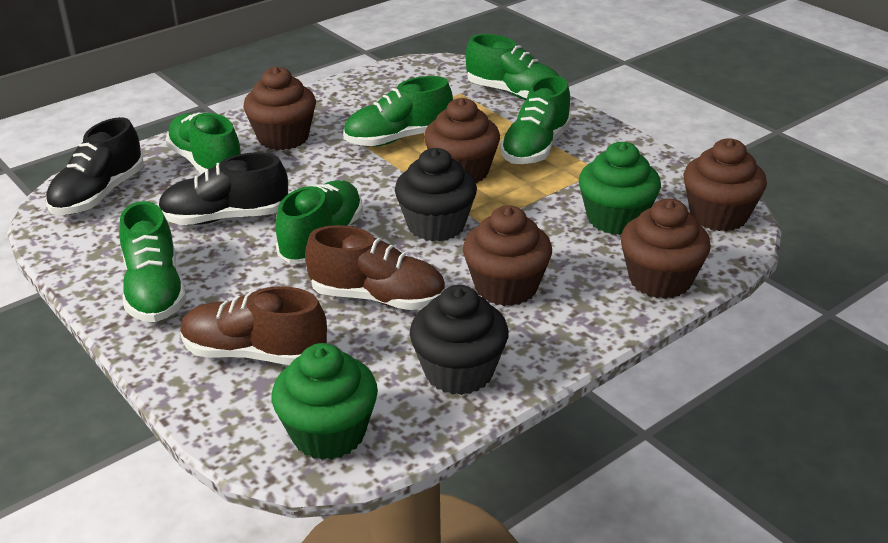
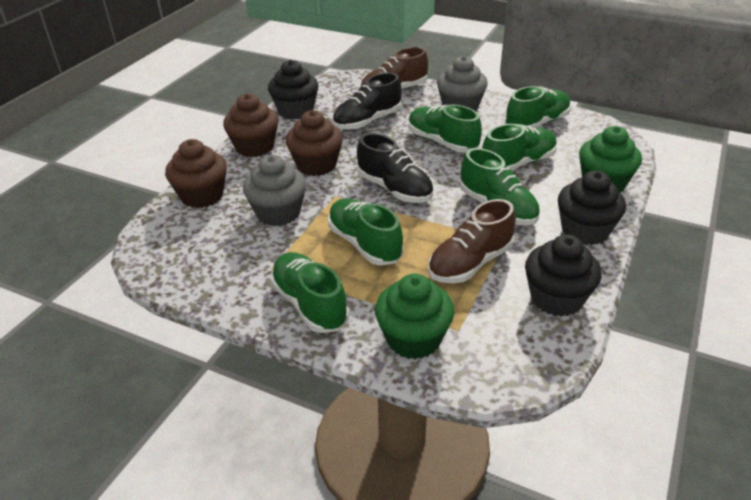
black cupcake: [395,148,477,241] [410,285,509,395] = 2 -> [268,60,319,120] [525,235,602,317] [558,171,626,245] = 3
brown cupcake: [243,66,316,150] [424,98,500,183] [463,205,552,306] [621,199,711,299] [683,138,767,231] = 5 -> [165,139,227,208] [223,94,278,157] [286,110,343,176] = 3
grey cupcake: none = 0 -> [243,155,306,226] [437,56,488,111] = 2

